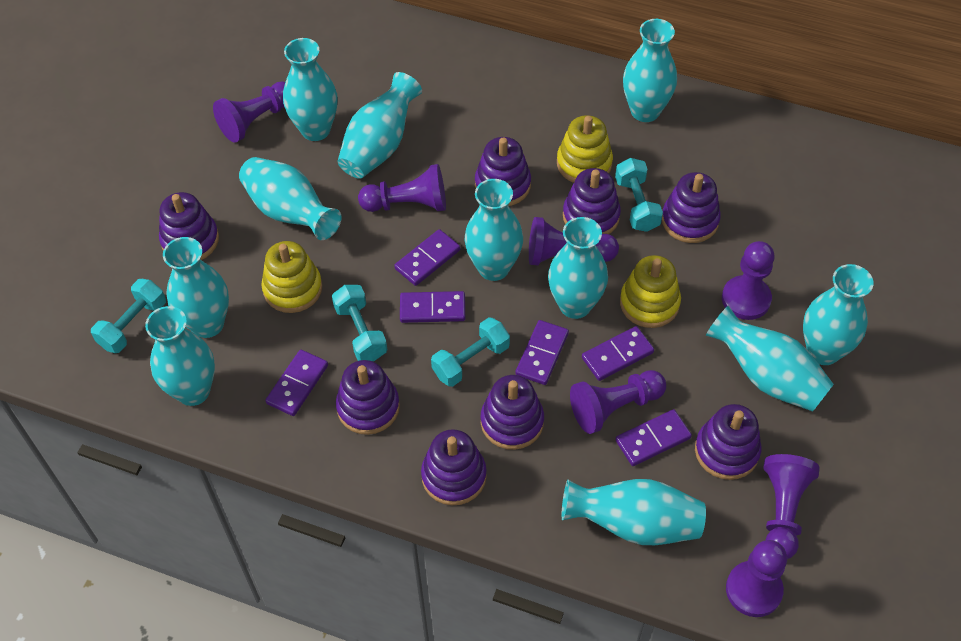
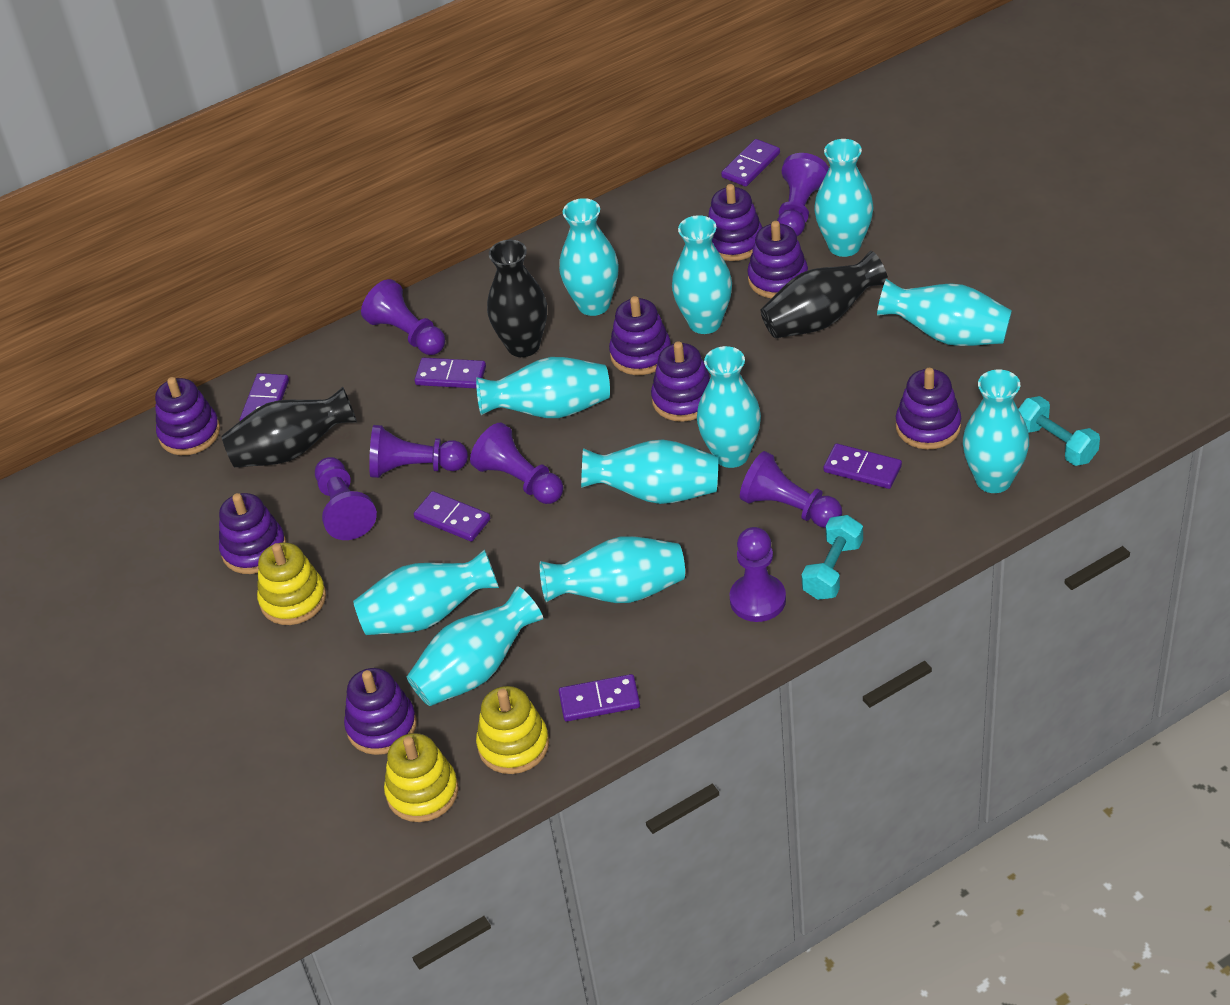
black vase: none = 0 -> [222,387,357,467] [487,240,547,357] [761,251,888,338] = 3
turquoise dumbbell: [91,279,166,353] [332,285,387,361] [431,317,510,387] [615,158,663,232] = 4 -> [801,515,863,600] [1018,396,1100,466] = 2

